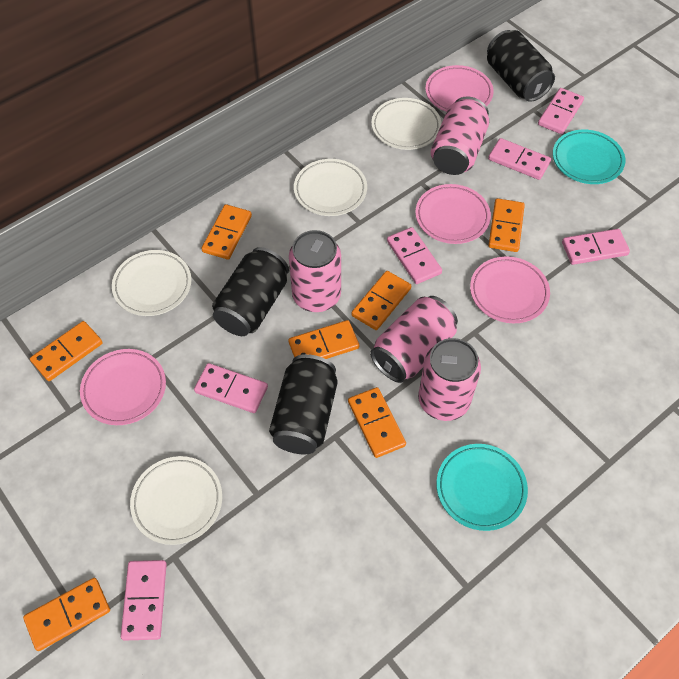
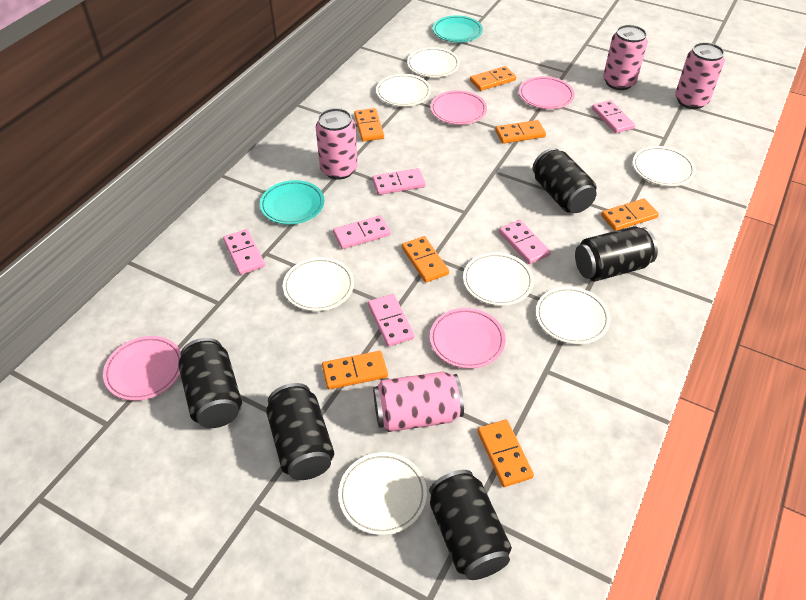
black can: [212,247,289,336] [269,354,338,454] [487,30,555,102] = 3 -> [178,338,242,428] [266,383,334,480] [429,470,512,580] [533,148,597,213] [575,226,658,281] = 5
white plate: [112,250,192,316] [130,456,222,545] [294,159,367,216] [371,98,441,150] = 4 -> [283,257,354,311] [338,452,427,535] [376,74,431,106] [407,47,460,77] [463,252,534,306] [536,287,611,344] [633,146,696,186] = 7

